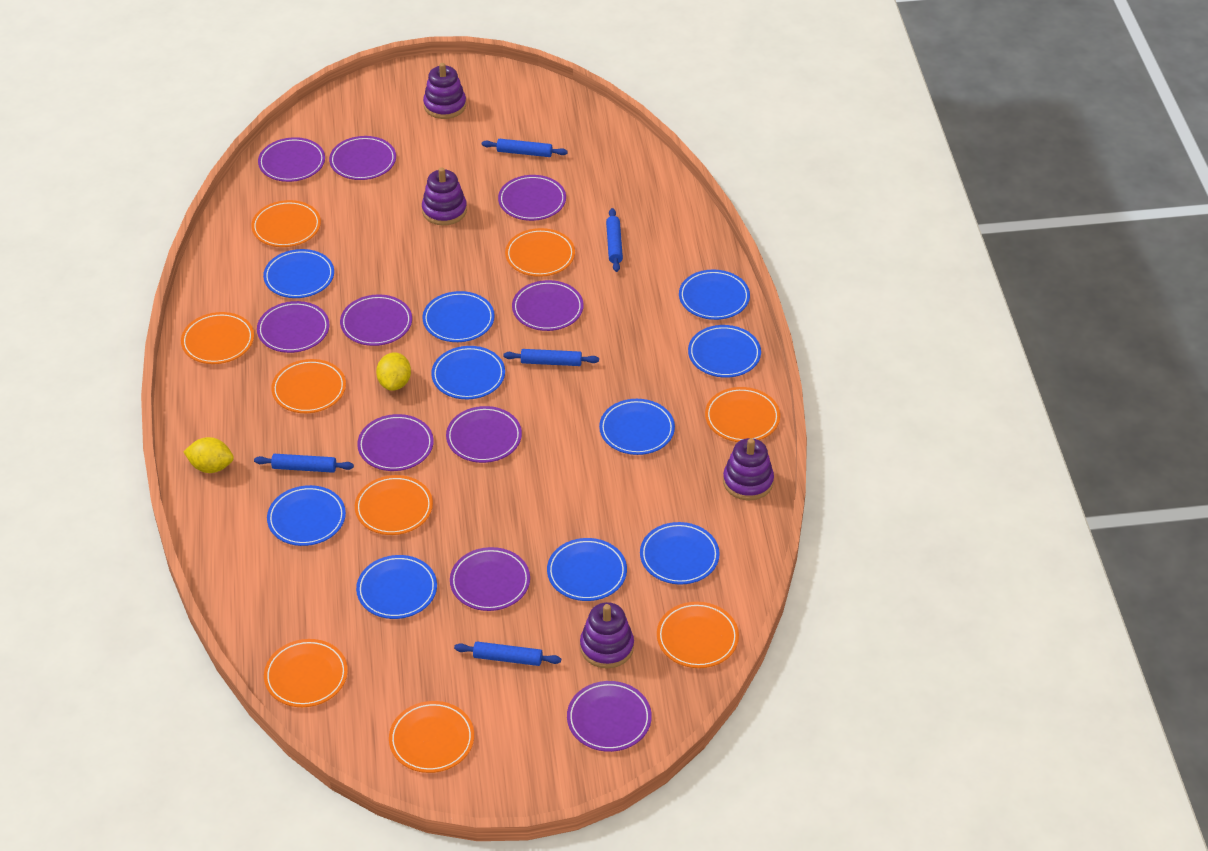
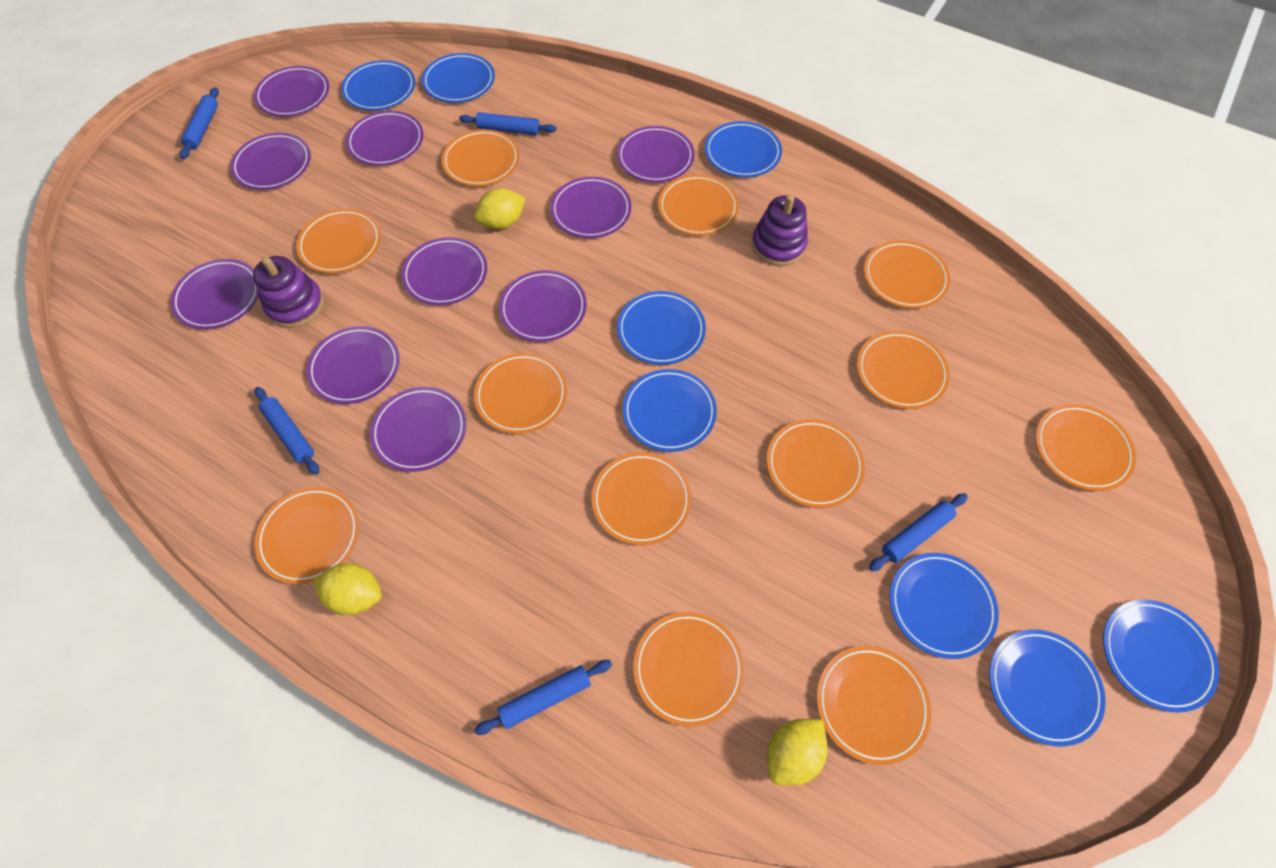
blue plate: [263,249,334,298] [267,485,346,546] [356,555,437,619] [422,291,495,342] [431,346,505,399] [547,538,627,601] [599,399,675,455] [640,522,720,585] [679,269,750,320] [688,325,761,378] = 10 -> [341,60,415,111] [422,53,495,103] [617,291,706,365] [623,369,717,452] [705,121,782,177] [890,553,999,659] [989,629,1106,747] [1103,599,1219,713] = 8
orange plate: [181,312,254,364] [251,200,321,247] [264,639,348,707] [271,359,346,413] [355,475,433,535] [389,701,474,773] [505,228,575,277] [657,602,739,668] [705,387,780,442] = 9 -> [254,487,359,584] [296,209,381,274] [441,129,520,186] [474,353,567,434] [592,452,691,545] [633,612,744,727] [658,174,739,236] [767,419,865,508] [817,646,931,765] [857,331,950,409] [864,240,950,309] [1035,404,1136,491] = 12
purple stacking toy: [422,167,467,225] [423,63,466,119] [580,602,634,669] [723,438,774,500] = 4 -> [253,256,324,328] [752,195,808,266] = 2
yellow lemon: [183,437,234,473] [376,352,411,391] = 2 -> [313,563,382,615] [474,188,525,229] [767,719,828,786] = 3

